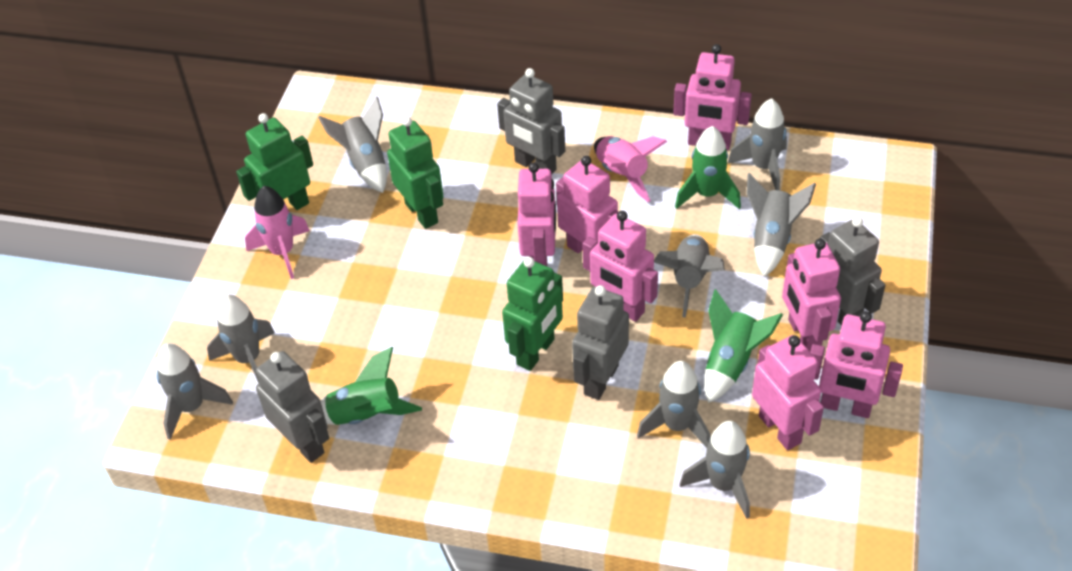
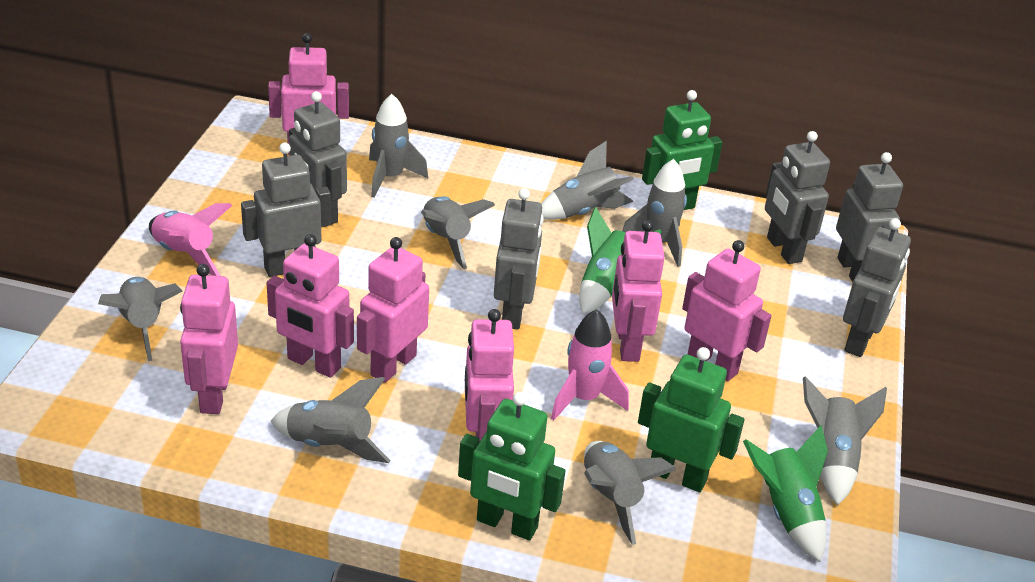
green rocket: [320,347,422,425] [675,126,741,209] [704,289,783,403] = 3 -> [579,207,662,314] [743,425,828,562] = 2
grey robot: [256,351,329,463] [497,68,565,174] [572,285,629,400] [820,217,885,326] = 4 -> [241,143,331,277] [289,91,347,227] [494,188,544,330] [765,131,830,264] [836,152,903,282] [843,218,911,357] = 6

